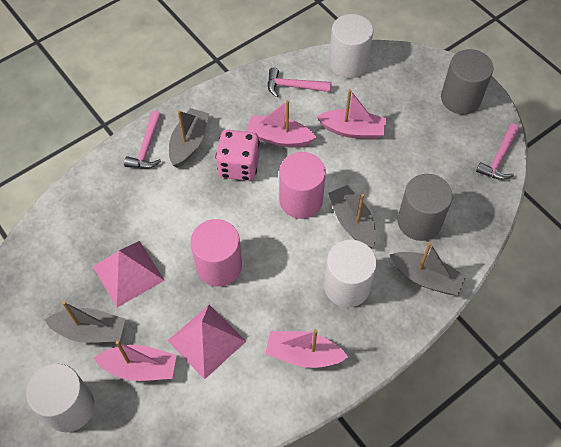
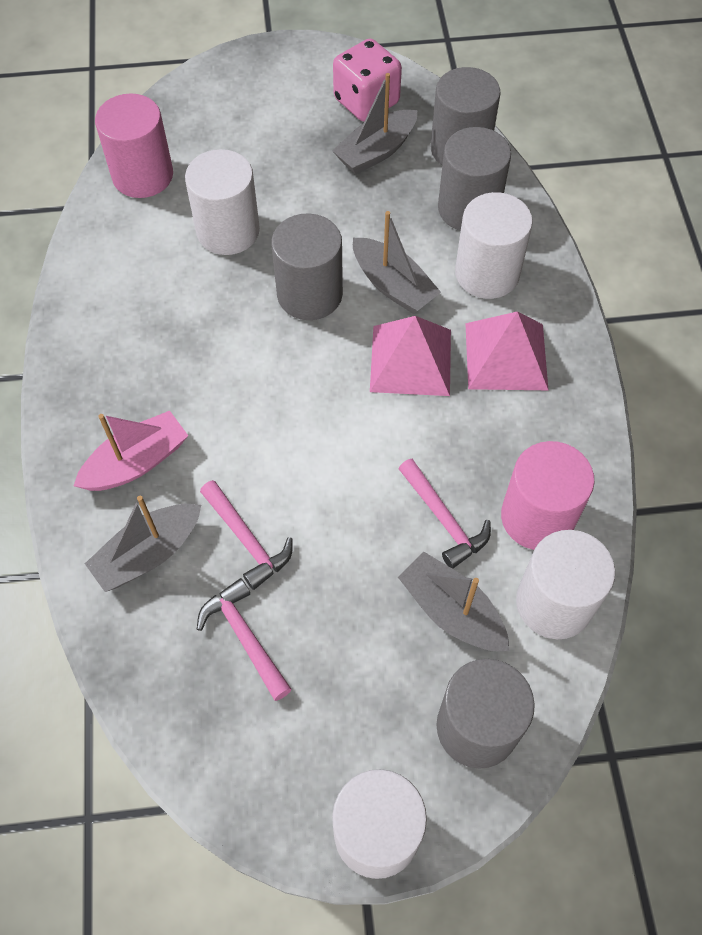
grey cylinder: [398,174,453,241] [441,49,494,114] = 2 -> [272,213,343,320] [431,67,501,165] [437,659,535,769] [438,127,511,231] = 4
pink boat: [94,341,177,381] [246,100,317,147] [265,329,348,368] [317,89,387,139] = 4 -> [74,411,188,491] = 1
white cylinder: [26,364,95,432] [324,240,377,307] [329,14,373,78] = 3 -> [185,149,260,255] [332,769,427,879] [455,192,533,299] [516,530,615,639] = 4

